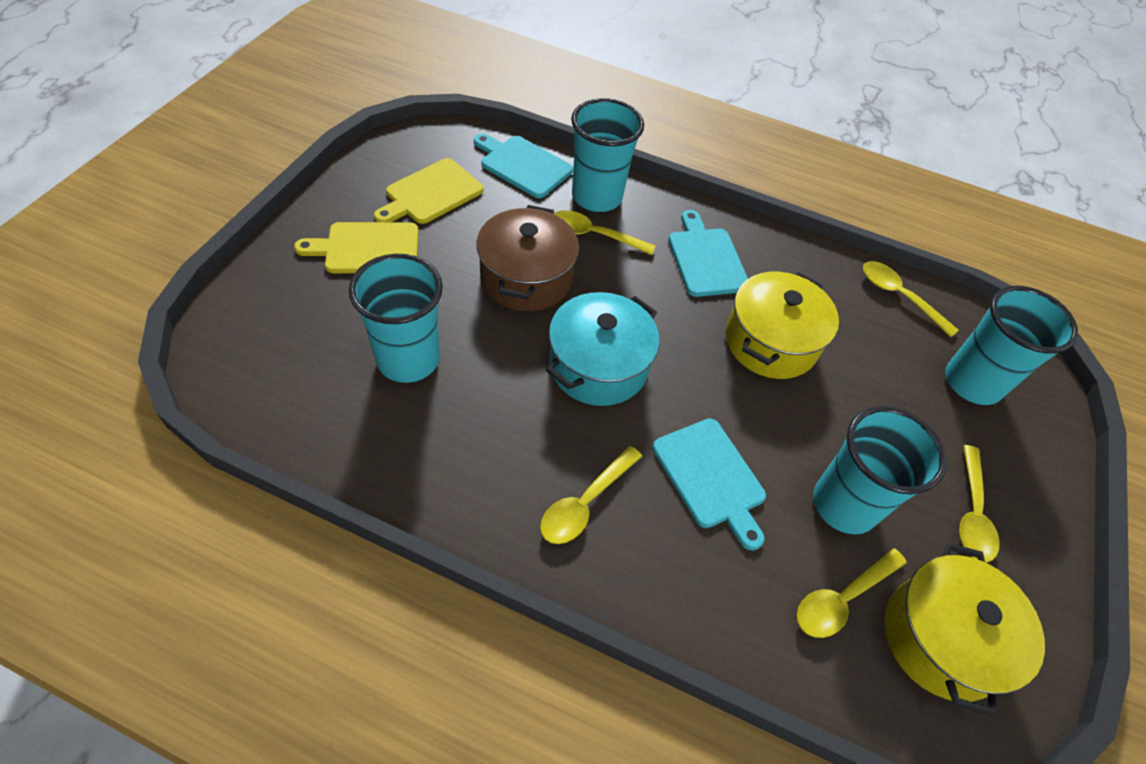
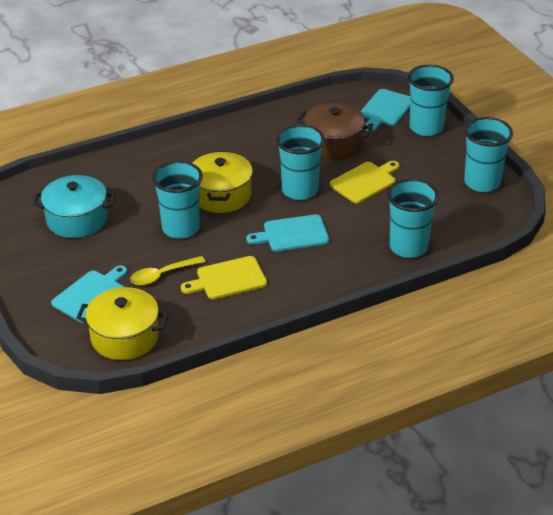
turquoise cup: [349,254,443,383] [571,98,644,212] [813,406,947,534] [945,286,1078,405] = 4 -> [152,161,203,239] [276,124,325,200] [387,179,439,258] [408,65,454,136] [464,117,513,192] = 5
yellow spoon: [540,446,642,544] [554,210,655,255] [797,548,907,638] [863,261,959,337] [959,445,1000,563] = 5 -> [130,256,206,285] = 1

